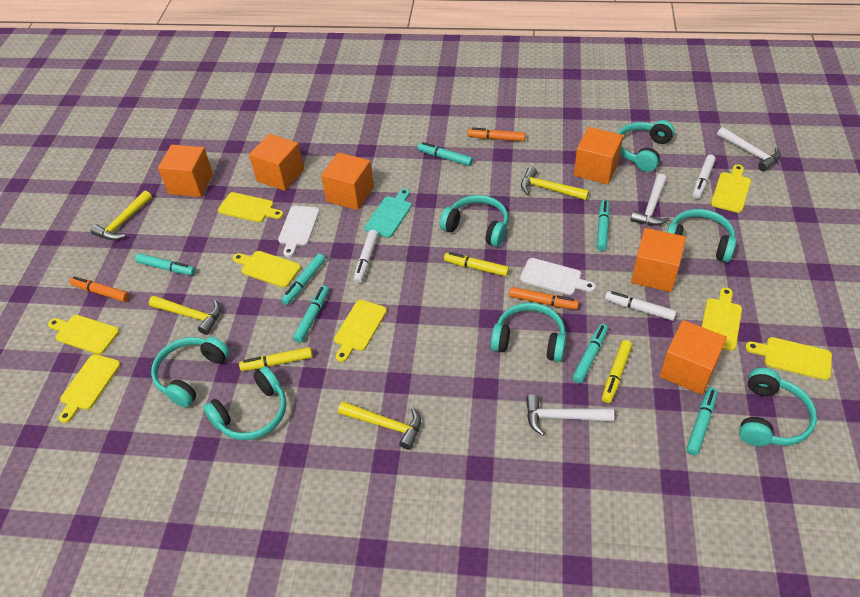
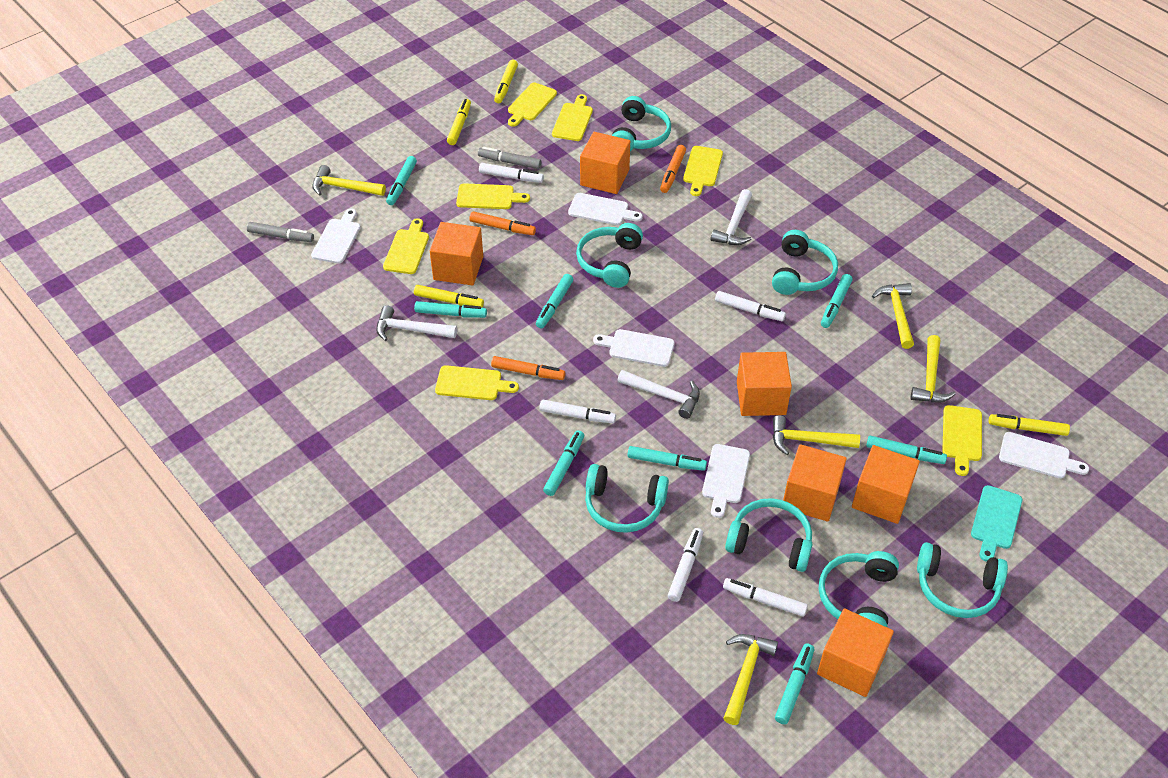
grey marker: none = 0 -> [247,222,314,242] [478,147,541,169] = 2
turquoise marker: [135,253,196,275] [281,254,325,305] [293,286,329,343] [418,142,473,166] [572,324,608,383] [597,200,610,251] [686,388,718,455] = 7 -> [386,156,417,205] [414,301,487,318] [536,274,573,329] [543,430,584,496] [627,446,707,471] [775,643,814,724] [821,274,853,328] [866,436,947,464] = 8
white cutting board: [278,206,320,257] [520,258,596,295] = 2 -> [311,209,361,264] [568,193,643,225] [593,329,674,367] [702,444,750,518] [999,432,1089,478] = 5
white marker: [354,230,378,283] [605,291,676,321] [692,154,716,199] = 3 -> [479,163,544,183] [539,400,616,423] [668,528,703,602] [715,291,786,321] [723,578,808,617] = 5
yellow cutting board: [48,315,119,354] [59,354,121,423] [218,192,284,222] [233,251,301,287] [334,300,387,362] [702,288,742,351] [711,164,751,213] [745,337,832,380] = 8 -> [383,218,429,274] [435,365,519,400] [456,183,530,209] [508,83,557,127] [552,94,593,141] [683,146,723,196] [942,405,982,476] = 7
yellow hammer: [90,190,152,240] [149,296,221,335] [338,401,421,450] [521,167,589,200] = 4 -> [312,165,386,196] [723,634,778,725] [773,415,860,455] [872,283,914,349] [911,335,956,403] = 5
yellow marker: [239,347,312,371] [444,252,509,276] [602,340,632,403] = 3 -> [414,285,484,308] [447,99,471,145] [494,60,518,103] [989,414,1070,436] = 4

